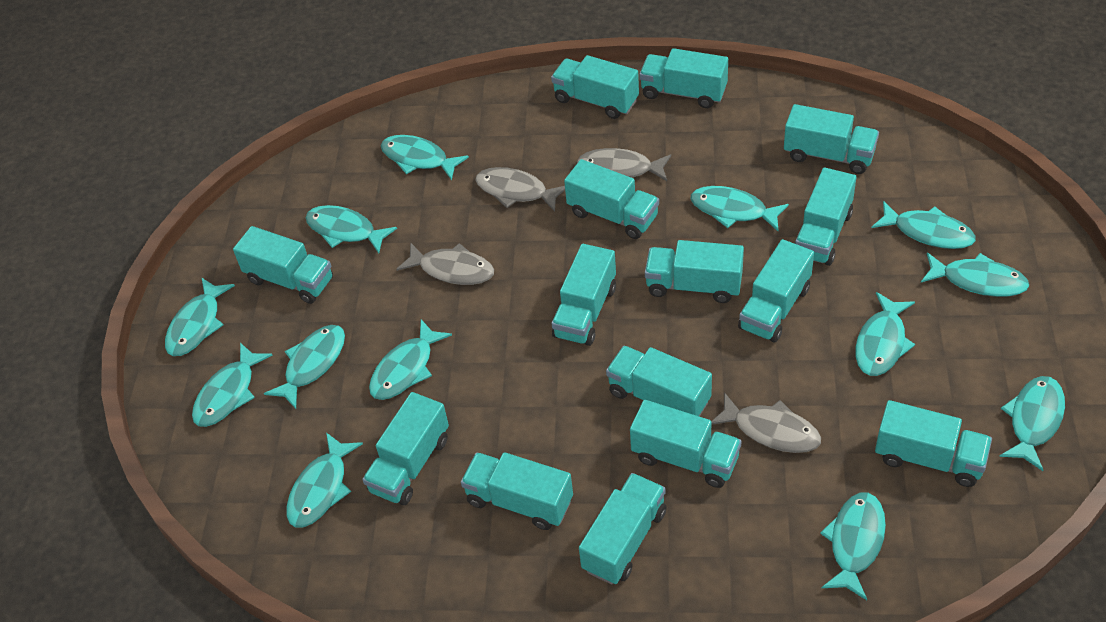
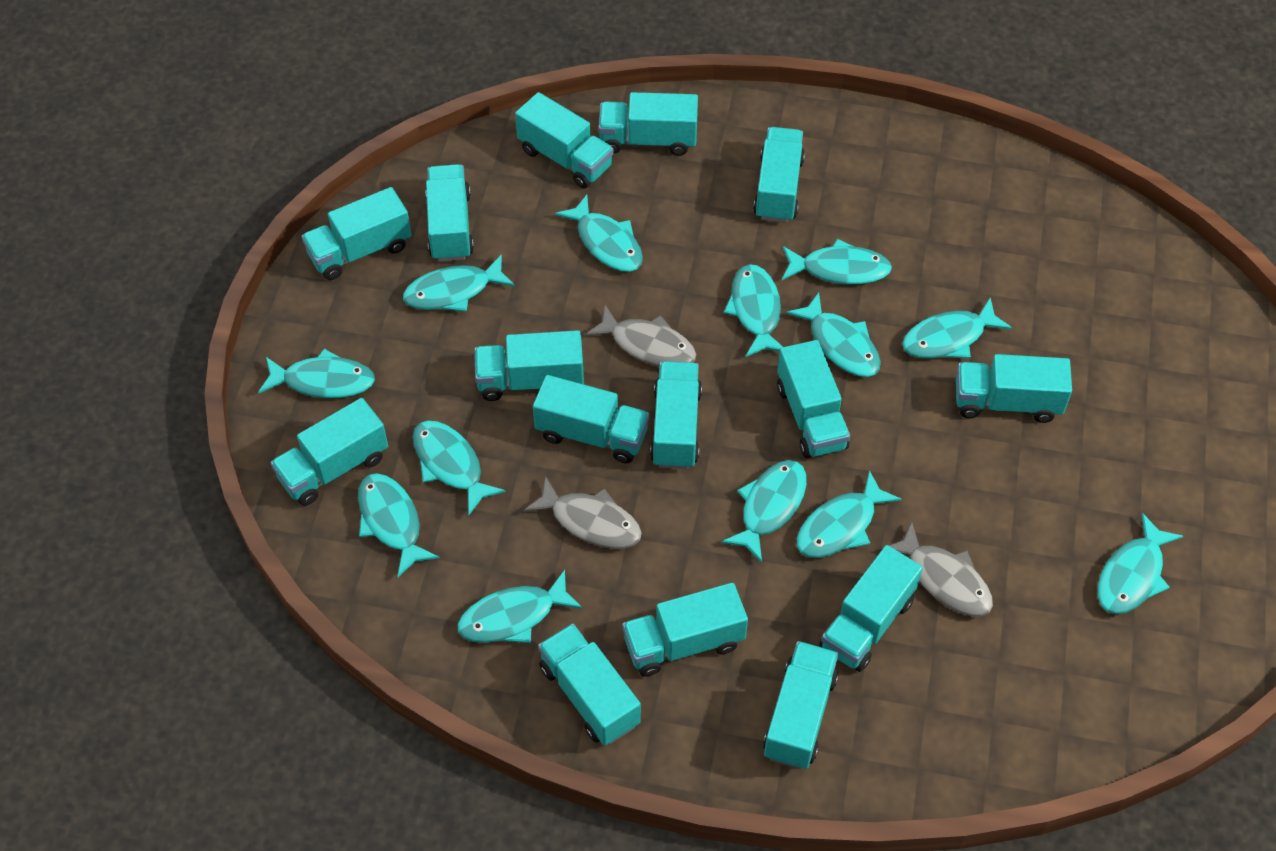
grey fish: [396,243,494,285] [475,167,565,212] [577,148,671,181] [711,392,821,453] = 4 -> [523,476,642,549] [585,305,696,367] [881,522,993,616] = 3

